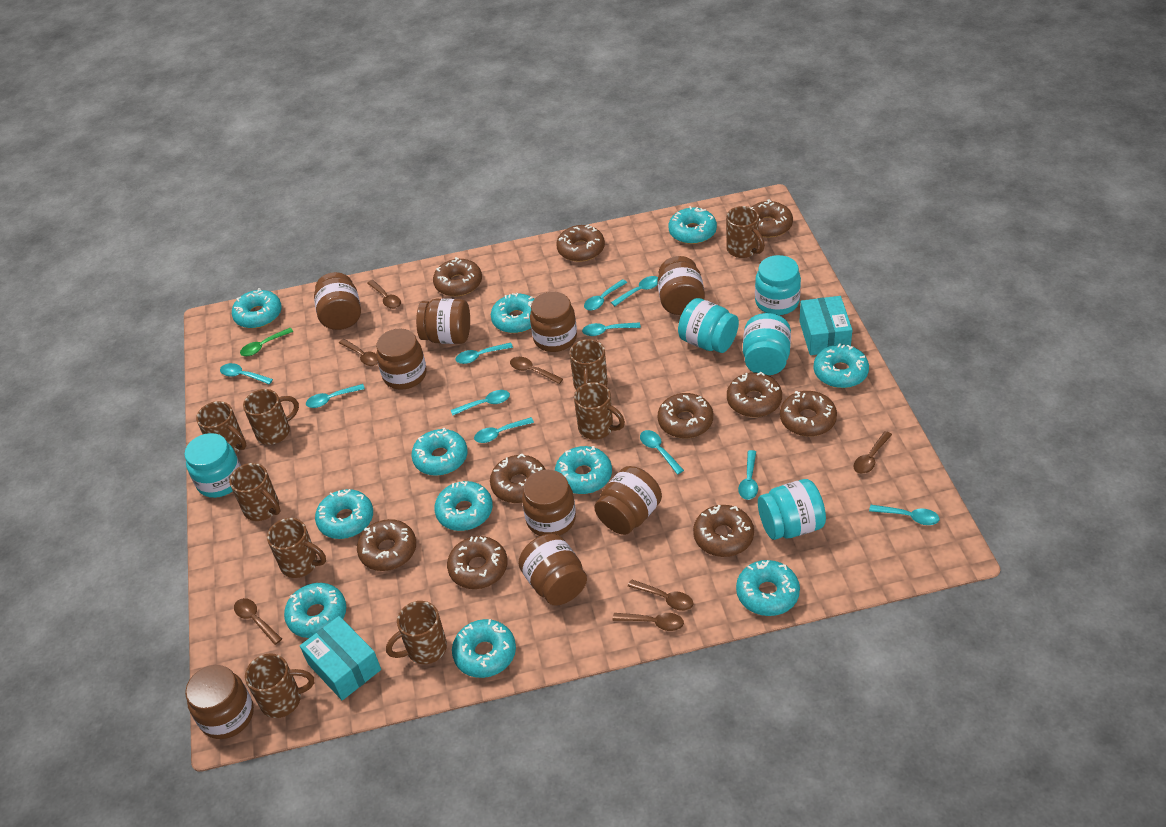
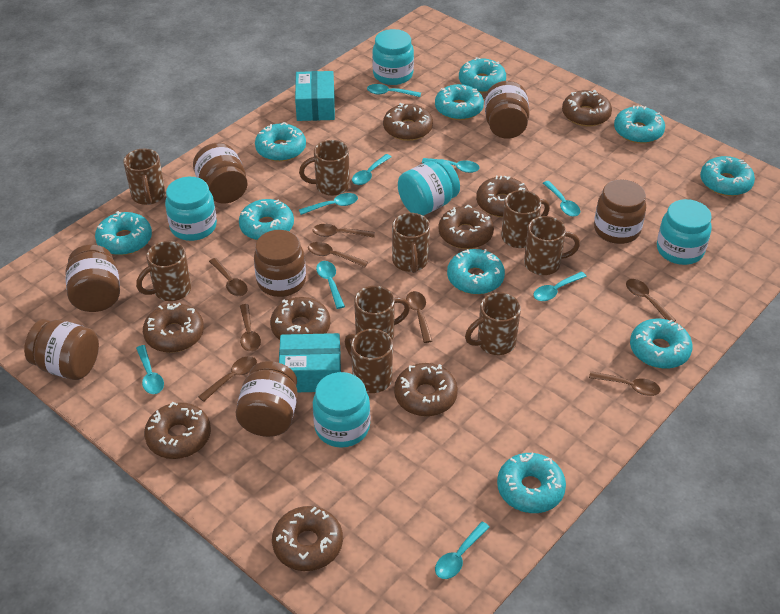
brown donut: [357,519,416,571] [433,257,482,297] [447,536,508,589] [490,454,546,503] [556,224,605,262] [658,393,713,438] [693,505,754,557] [727,372,782,417] [751,199,793,238] [780,391,837,437] = 10 -> [143,303,204,353] [144,402,211,459] [270,297,330,340] [272,506,343,571] [383,103,433,141] [394,363,458,416] [439,205,494,249] [476,175,528,217] [562,90,612,127] = 9
brown jar: [185,665,254,739] [314,272,361,330] [376,328,427,390] [416,298,470,344] [518,534,587,606] [522,470,576,536] [530,292,577,352] [594,466,662,535] [657,256,705,315] = 9 -> [24,319,99,380] [66,245,120,312] [193,143,248,204] [236,361,298,437] [254,230,306,297] [485,81,530,139] [594,179,646,244] = 7
brown spoon: [234,598,282,645] [339,339,378,366] [367,280,401,309] [510,357,563,384] [613,613,684,631] [628,579,693,611] [853,431,892,474] = 7 -> [198,356,257,402] [209,258,248,296] [240,304,261,352] [308,242,368,267] [312,224,375,238] [406,291,432,343] [589,371,661,396] [626,279,676,322] = 8
green spoon: [240,328,293,356] = 1 -> none = 0
turquoise donut: [232,288,282,328] [284,583,346,638] [315,489,373,539] [411,428,468,476] [434,481,493,531] [452,619,516,678] [491,293,534,333] [555,446,612,494] [668,206,717,244] [736,560,800,616] [814,343,869,388] = 11 -> [95,211,152,255] [239,199,294,240] [255,122,306,162] [435,84,484,120] [447,249,505,295] [459,57,506,93] [497,453,566,513] [614,105,665,144] [630,319,693,369] [700,156,755,196] = 10
turquoise spoon: [220,363,273,385] [306,384,365,408] [451,390,510,416] [456,343,513,364] [474,417,534,443] [582,322,641,336] [584,279,627,311] [611,276,658,306] [640,430,684,475] [738,450,758,500] [869,505,940,525] = 11 -> [136,345,164,394] [299,193,358,215] [316,261,345,309] [352,154,391,185] [367,84,421,97] [422,158,480,173] [435,522,490,579] [533,271,587,301] [543,181,580,217] = 9

